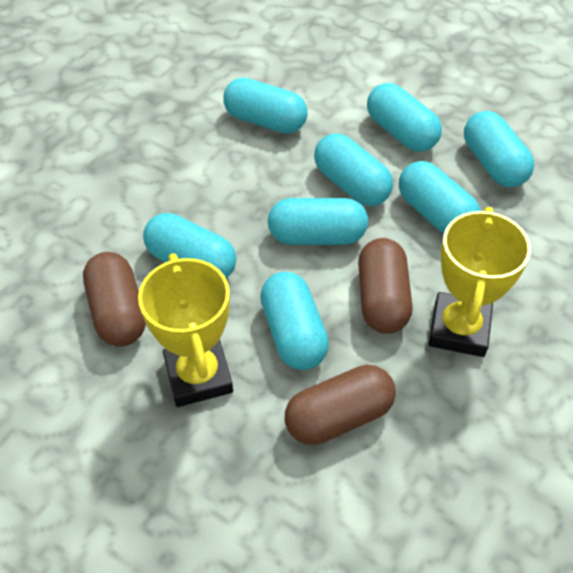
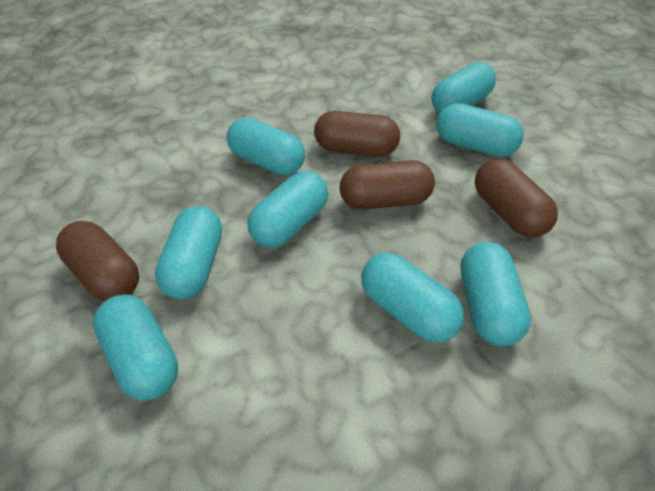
brown capsule: [83,252,146,347] [285,365,396,445] [358,238,412,334] = 3 -> [56,221,139,301] [314,111,400,157] [340,160,435,210] [475,159,558,237] = 4
yellow trophy: [138,253,233,407] [429,207,531,357] = 2 -> none = 0

